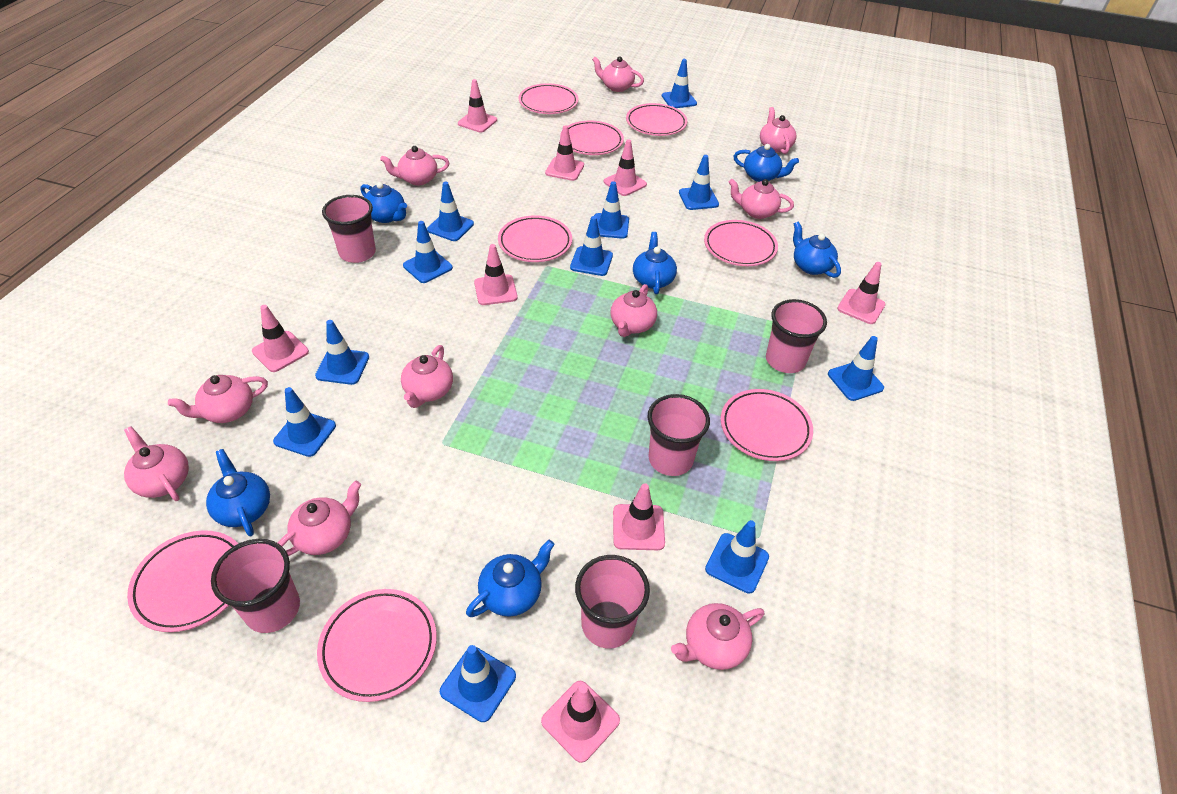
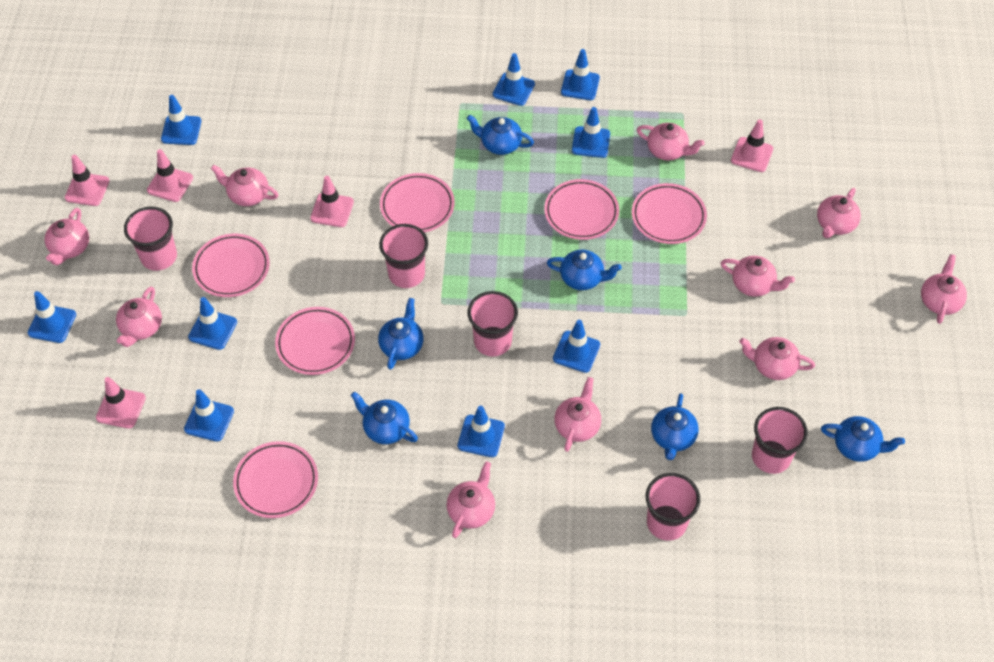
blue traffic cone: [273,387,336,457] [315,320,369,385] [403,221,453,283] [427,182,474,241] [440,645,516,722] [570,216,613,276] [594,181,629,239] [662,59,697,108] [679,155,719,210] [705,520,769,594] [828,336,884,401] = 11 -> [28,291,76,343] [161,95,201,145] [184,389,234,442] [188,297,237,350] [458,406,505,457] [493,53,535,106] [553,320,600,373] [561,49,600,100] [572,107,610,158] = 9
pink plate: [127,530,238,632] [317,589,437,702] [498,215,572,262] [519,83,578,114] [560,120,624,155] [626,103,687,136] [704,220,778,266] [721,389,813,461] = 8 -> [192,234,270,297] [233,441,318,518] [275,307,355,375] [380,173,455,232] [544,179,619,240] [632,183,707,244] = 6
pink traffic cone: [252,305,309,372] [458,79,497,132] [474,244,518,305] [541,681,620,763] [545,125,584,181] [604,139,647,196] [613,483,665,550] [837,262,885,324] = 8 -> [65,155,110,206] [96,377,146,429] [147,149,193,202] [310,176,354,227] [731,120,773,172] = 5

